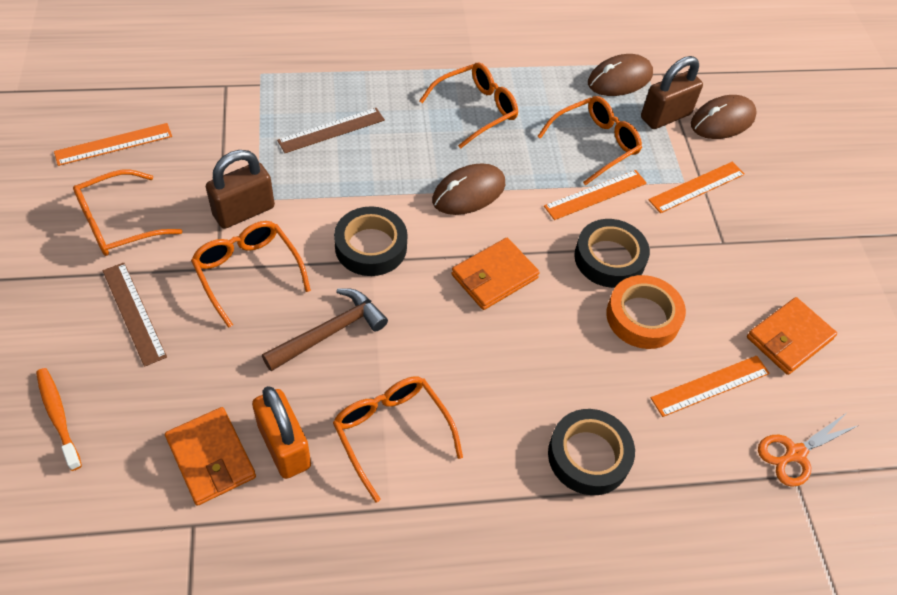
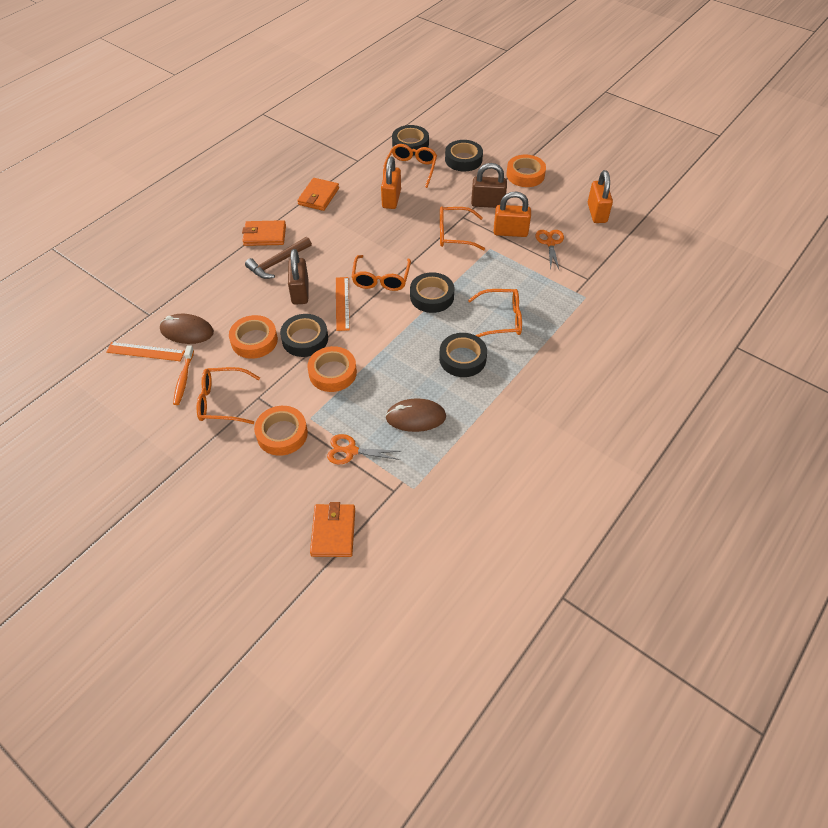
black tape: [334,206,408,276] [548,409,635,495] [574,219,650,288] = 3 -> [280,314,328,357] [392,125,429,156] [410,272,455,313] [439,333,487,377] [445,140,483,171] = 5
brown mouse: [432,163,505,215] [588,54,653,96] [691,95,757,139] = 3 -> [160,314,214,344] [385,398,446,432] = 2
brown ruler: [103,263,167,367] [277,108,385,153] = 2 -> none = 0
orange padlock: [252,386,311,479] = 1 -> [381,157,401,209] [494,191,531,237] [588,170,613,223] = 3
orange ruler: [54,123,172,166] [544,170,647,220] [648,162,745,213] [651,355,770,417] = 4 -> [106,342,185,361] [336,277,350,331] = 2
orange scissors: [758,414,859,487] = 1 -> [327,434,401,464] [535,230,564,270] = 2
orange tape: [606,275,686,349] = 1 -> [229,315,278,359] [254,406,308,456] [307,346,357,392] [506,155,546,187] = 4

